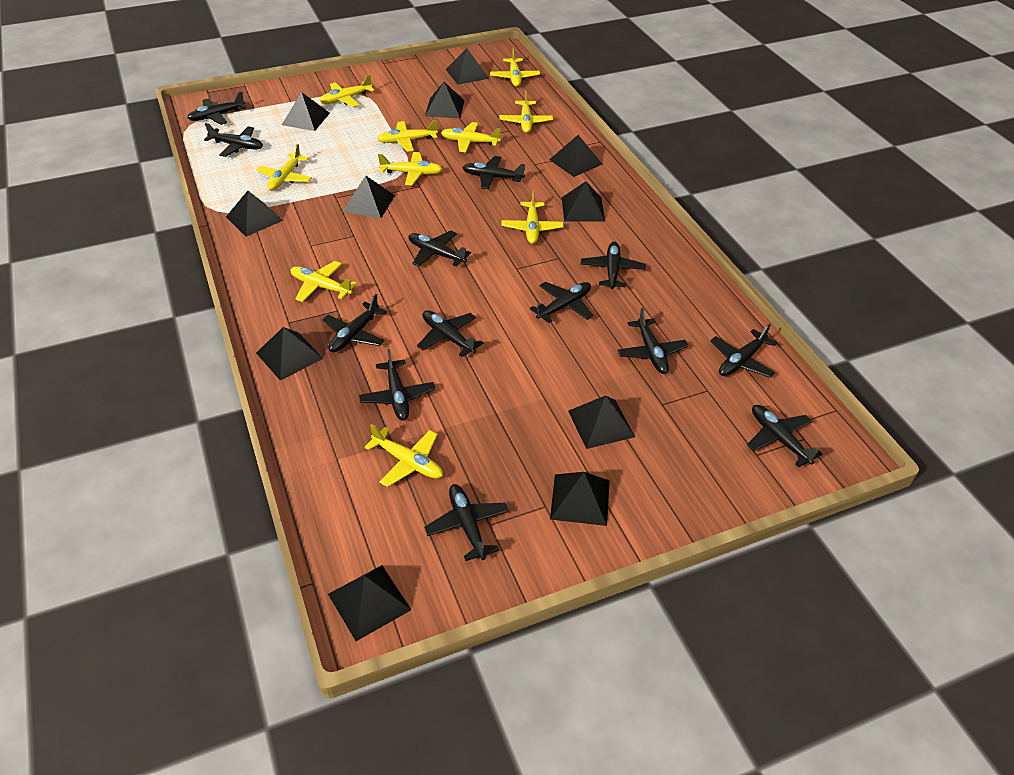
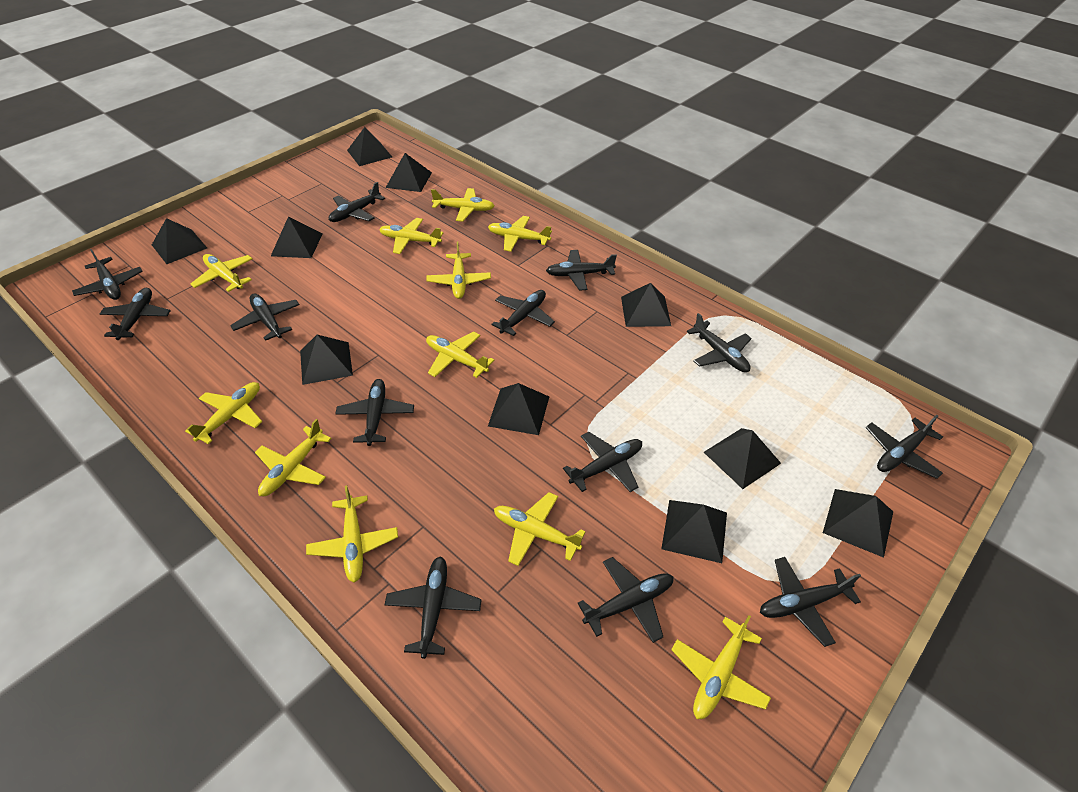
black pyramid: [226,191,283,237] [256,327,323,381] [282,92,330,131] [328,565,411,641] [342,176,395,218] [425,82,465,118] [446,48,489,85] [549,135,602,177] [550,472,610,526] [562,181,605,221] [568,395,635,449] = 11 -> [152,218,207,264] [271,216,323,258] [300,335,353,385] [347,127,392,166] [386,153,432,192] [488,383,549,435] [621,283,671,327] [661,500,727,563] [704,428,781,489] [823,489,893,558] = 10
yellow plane: [256,144,312,191] [291,261,357,302] [320,75,375,107] [365,424,443,487] [377,120,438,152] [378,152,442,185] [441,122,501,152] [490,48,540,87] [499,90,553,133] [501,190,564,244] = 10 -> [185,382,262,444] [191,254,253,292] [255,419,332,496] [306,485,398,583] [379,218,443,254] [426,241,491,299] [426,332,495,378] [431,188,494,222] [488,216,552,252] [494,492,585,566] [671,615,771,719] = 11

